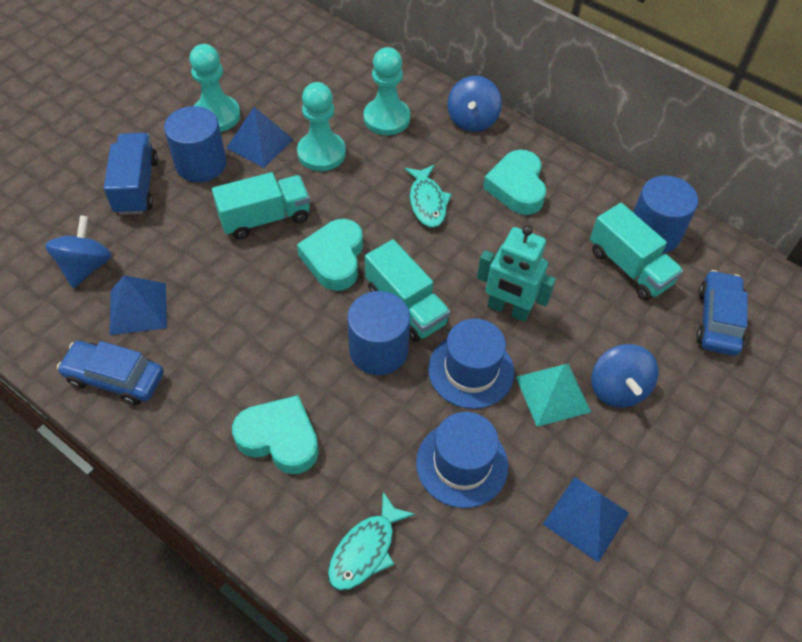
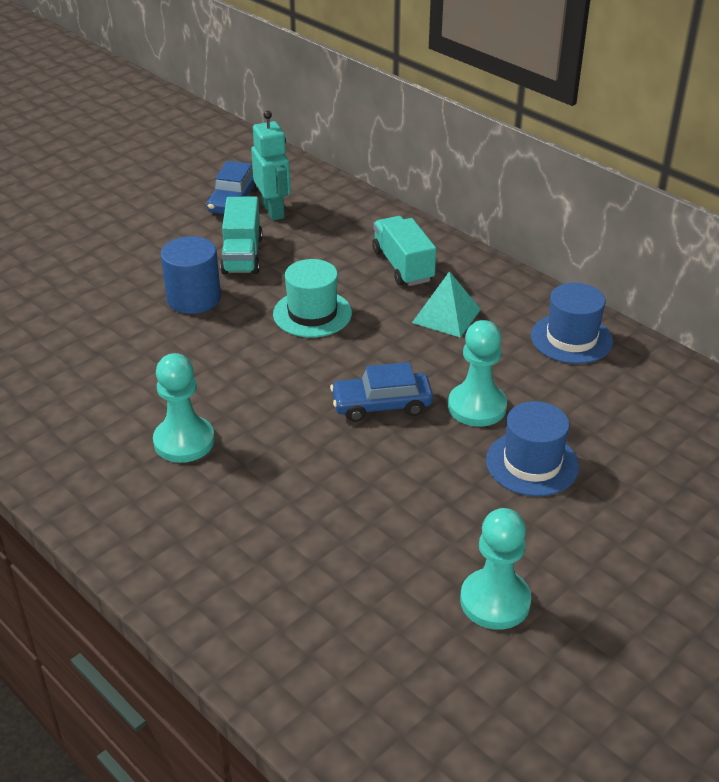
blue cylinder: [164,106,227,182] [348,291,410,375] [633,175,698,253] = 3 -> [161,236,221,314] = 1
blue pyramid: [110,275,167,335] [227,107,294,168] [543,477,629,562] = 3 -> none = 0
blue spinning top: [45,215,112,288] [447,76,502,132] [591,344,659,408] = 3 -> none = 0
blue truck: [104,133,158,215] = 1 -> none = 0
turquoise fish: [328,492,415,591] [404,165,452,228] = 2 -> none = 0
turquoise hat: none = 0 -> [273,259,352,337] = 1
turquoise heart: [232,395,319,474] [297,219,363,291] [483,150,546,215] = 3 -> none = 0
turquoise truck: [212,172,310,239] [365,240,450,342] [590,203,683,301] = 3 -> [220,197,263,275] [372,216,436,286] = 2

